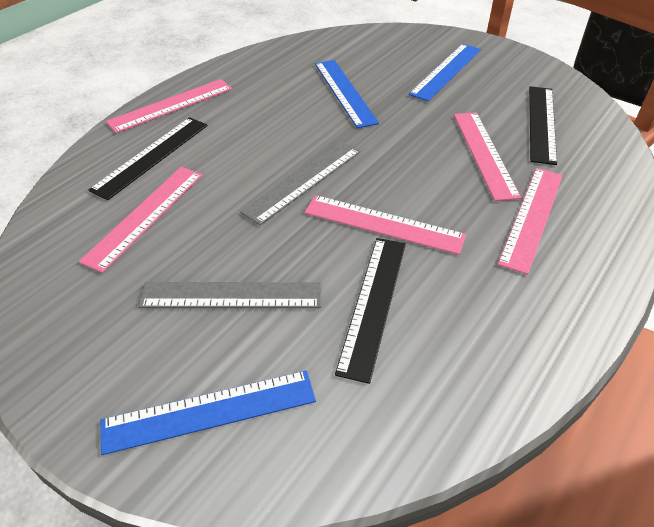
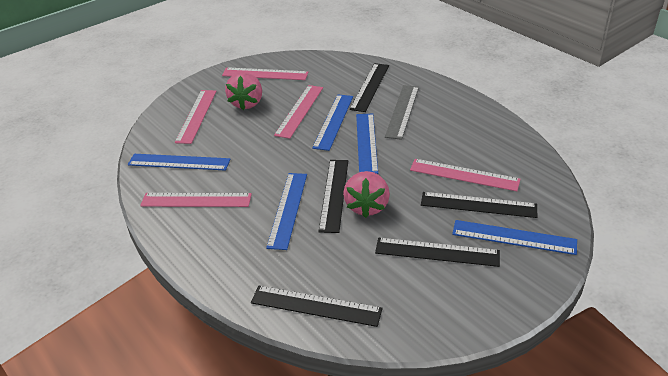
black ruler: [89,117,208,200] [335,238,406,384] [529,86,557,165] = 3 -> [251,286,383,327] [318,160,348,233] [350,63,389,112] [375,238,500,267] [421,192,537,218] = 5
blue ruler: [100,370,316,455] [315,60,379,128] [409,44,481,102] = 3 -> [128,154,230,171] [266,173,307,250] [312,94,353,151] [356,113,378,174] [452,220,577,255] = 5
grey ruler: [138,282,321,308] [240,141,360,225] = 2 -> [385,85,419,140] = 1
pink strawberry: none = 0 -> [225,72,262,110] [343,171,390,218] = 2

